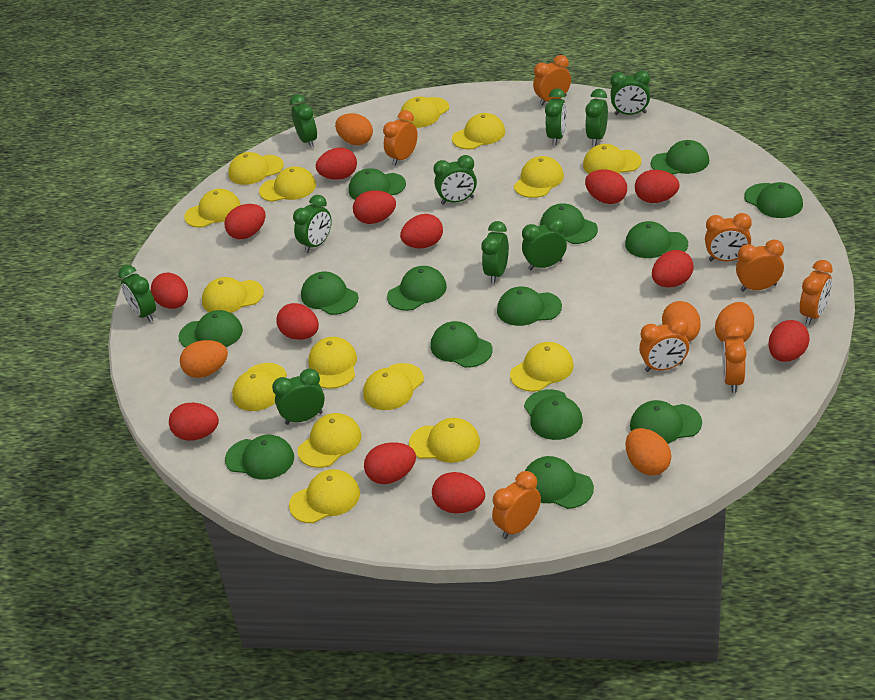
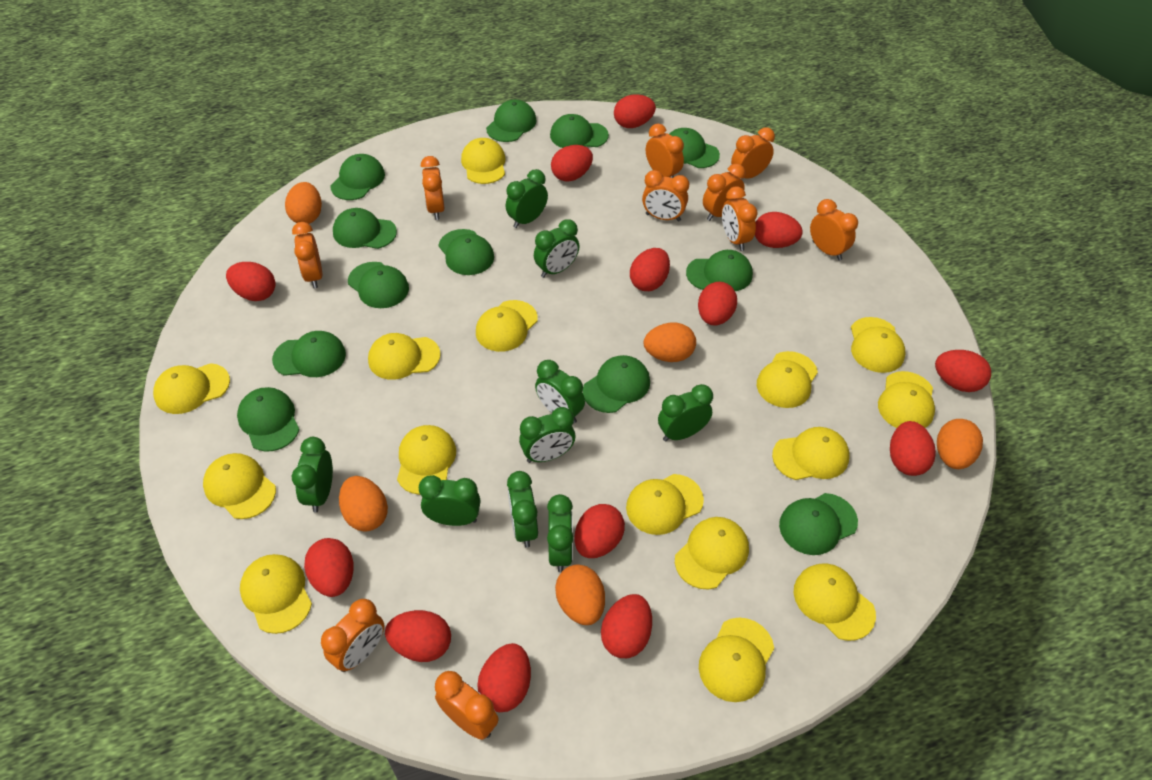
green cap: [179,310,243,348] [225,435,294,480] [301,272,359,315] [349,168,406,199] [387,266,447,311] [431,321,493,368] [497,286,562,326] [524,389,583,440] [525,456,594,509] [540,203,598,244] [625,221,688,258] [630,400,702,444] [651,140,709,175] [744,182,803,218] = 14 -> [237,387,300,452] [272,331,346,377] [330,154,385,200] [333,208,397,249] [348,262,409,308] [438,229,494,275] [486,100,537,142] [550,114,609,148] [583,355,650,413] [669,128,720,168] [686,250,753,291] [779,493,858,555] = 12
green clock: [118,265,156,322] [272,368,325,425] [290,94,317,148] [293,195,332,253] [433,155,477,205] [481,221,509,284] [522,217,567,270] [545,88,567,145] [585,89,608,146] [610,70,650,115] = 10 -> [292,437,333,513] [419,475,480,526] [506,169,548,228] [507,471,538,548] [519,407,575,463] [534,219,580,278] [535,360,585,424] [547,494,573,572] [658,384,713,442] = 9
orange clock: [383,110,418,166] [492,471,541,539] [533,55,571,106] [639,318,689,372] [705,213,752,261] [722,324,747,393] [736,239,784,292] [800,260,833,325] = 8 -> [292,222,322,288] [321,599,384,672] [421,156,445,220] [435,671,499,740] [642,170,689,222] [646,124,684,178] [703,164,745,221] [722,186,758,251] [731,127,775,179] [810,199,858,261] = 10

